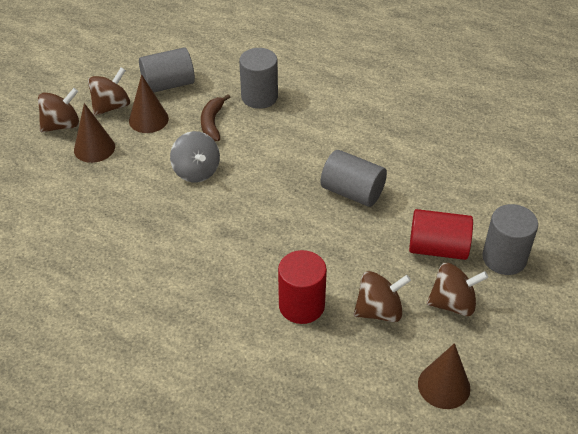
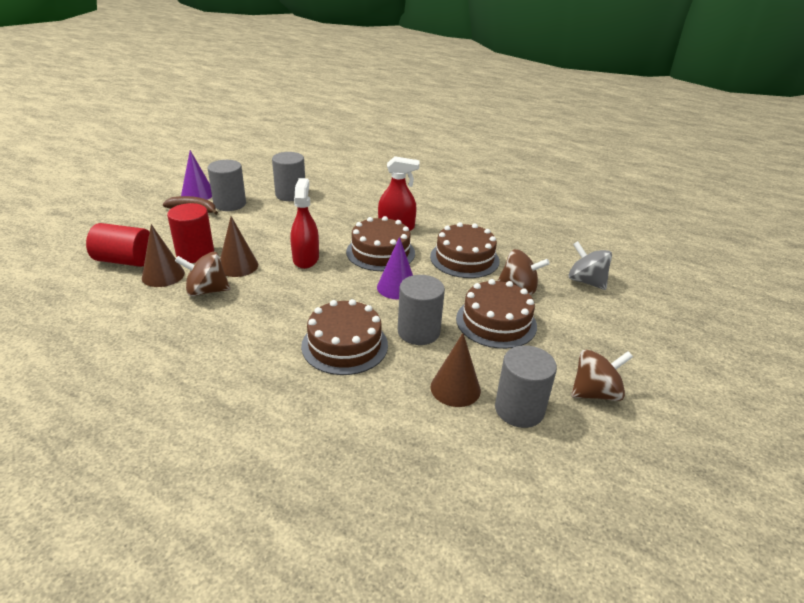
brown cake: none = 0 -> [301,299,388,375] [346,216,415,271] [430,222,499,278] [456,279,537,349] = 4
brown spinning top: [38,88,79,132] [88,67,130,116] [354,271,411,322] [427,263,488,316] = 4 -> [175,252,230,296] [497,249,550,295] [571,350,633,401] = 3
purple cone: none = 0 -> [181,150,212,200] [377,237,413,300] = 2
red spray bottle: none = 0 -> [290,178,319,269] [378,156,419,231] = 2

